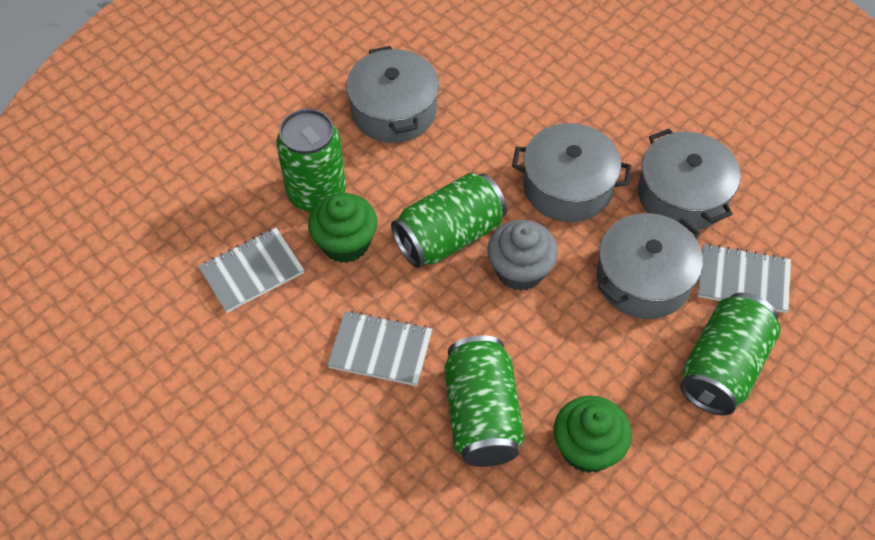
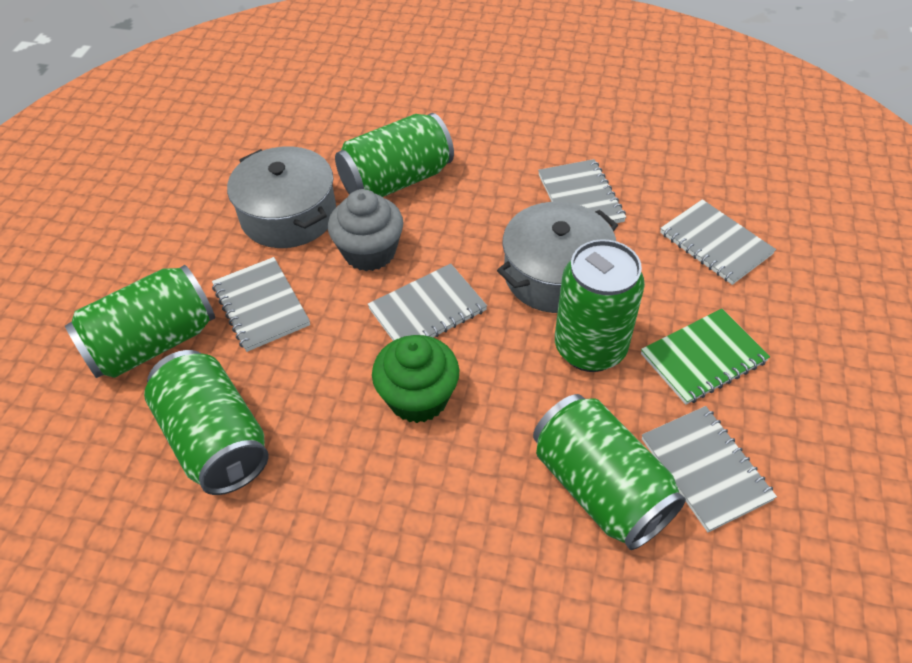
green can: [276,109,346,213] [391,173,507,268] [444,335,524,467] [680,293,780,415] = 4 -> [65,265,215,378] [144,350,269,495] [335,113,454,197] [533,394,686,550] [555,239,645,372] = 5
green cupcake: [308,193,377,263] [554,396,632,473] = 2 -> [372,335,460,423] = 1
green notebook: none = 0 -> [641,308,770,405] = 1
grey notebook: [198,228,304,313] [328,311,432,386] [697,243,791,313] = 3 -> [212,257,310,352] [367,264,487,341] [538,159,626,223] [642,406,777,532] [660,199,776,285] = 5
grey pot: [346,46,439,143] [512,123,631,222] [597,213,703,319] [638,129,741,231] = 4 -> [227,146,336,248] [497,202,618,313] = 2

